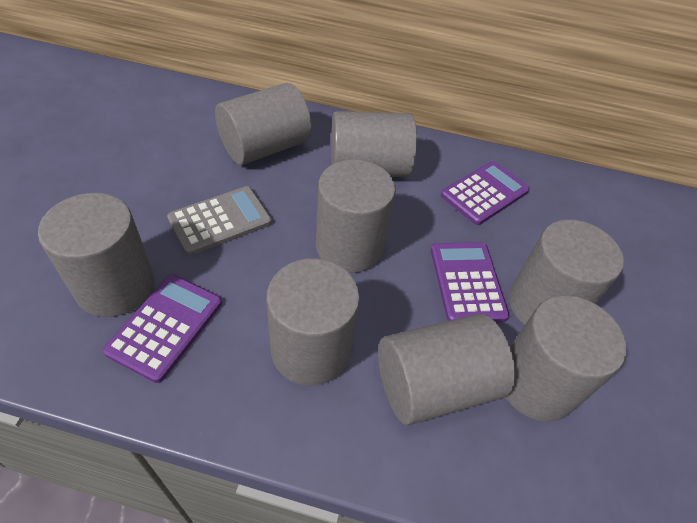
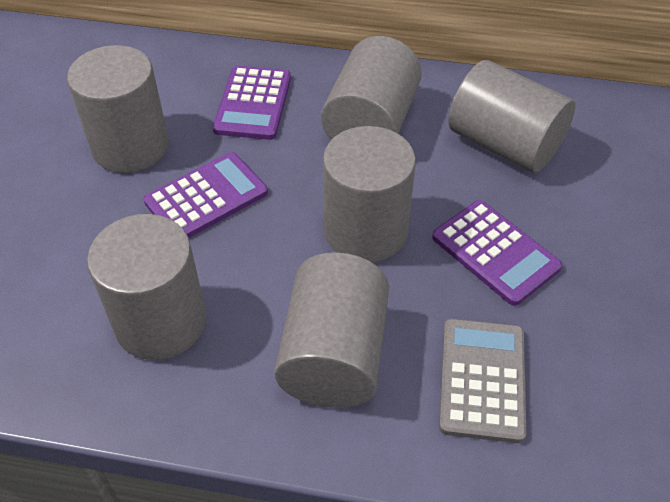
grey cylinder: [38,193,155,317] [215,83,312,165] [266,258,360,386] [316,159,396,273] [331,111,417,177] [378,314,515,425] [505,295,627,422] [509,219,624,325] = 8 -> [67,45,169,173] [87,214,206,360] [274,252,389,408] [321,36,422,140] [323,126,416,263] [448,60,575,173] = 6

